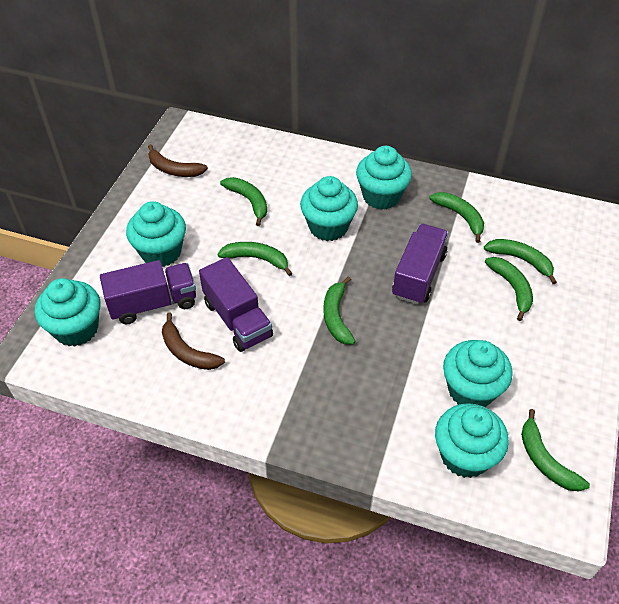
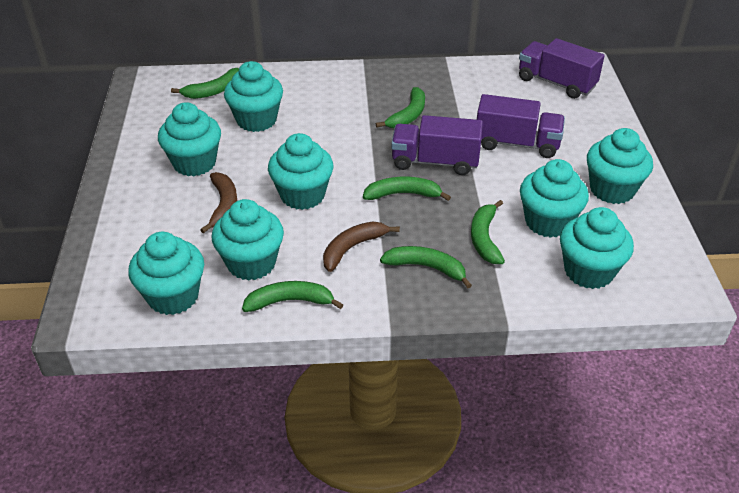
green banana: [217,242,293,276] [220,177,267,226] [323,276,355,344] [429,192,484,243] [484,239,557,284] [485,257,533,321] [521,409,590,492] = 7 -> [171,68,239,99] [242,281,343,312] [363,177,451,201] [376,87,425,128] [380,246,472,288] [471,200,505,264] = 6
turquoise cupcake: [35,278,100,347] [126,201,186,267] [300,176,358,241] [356,146,412,210] [435,403,509,478] [443,340,513,407] = 6 -> [128,232,204,315] [158,102,221,176] [212,199,284,281] [224,61,283,132] [268,133,334,210] [520,159,589,238] [560,207,634,289] [587,128,653,204] = 8

